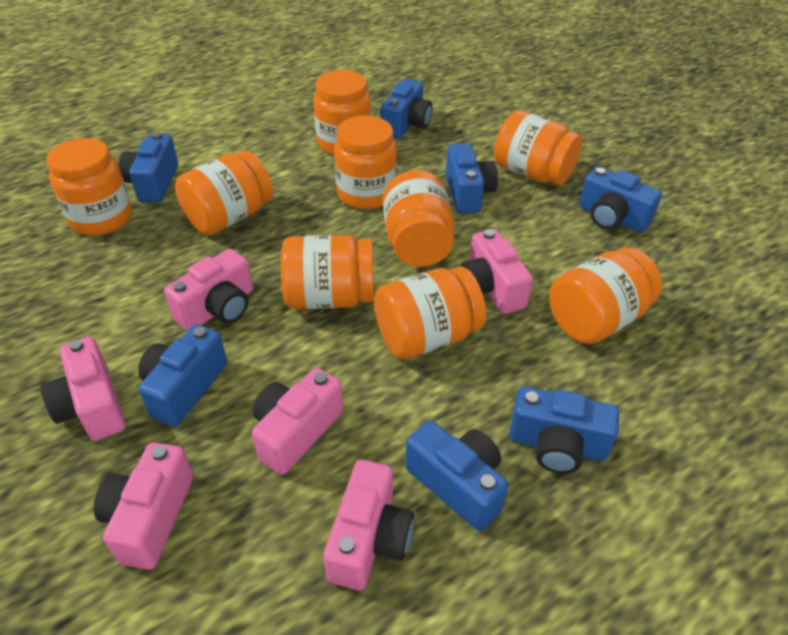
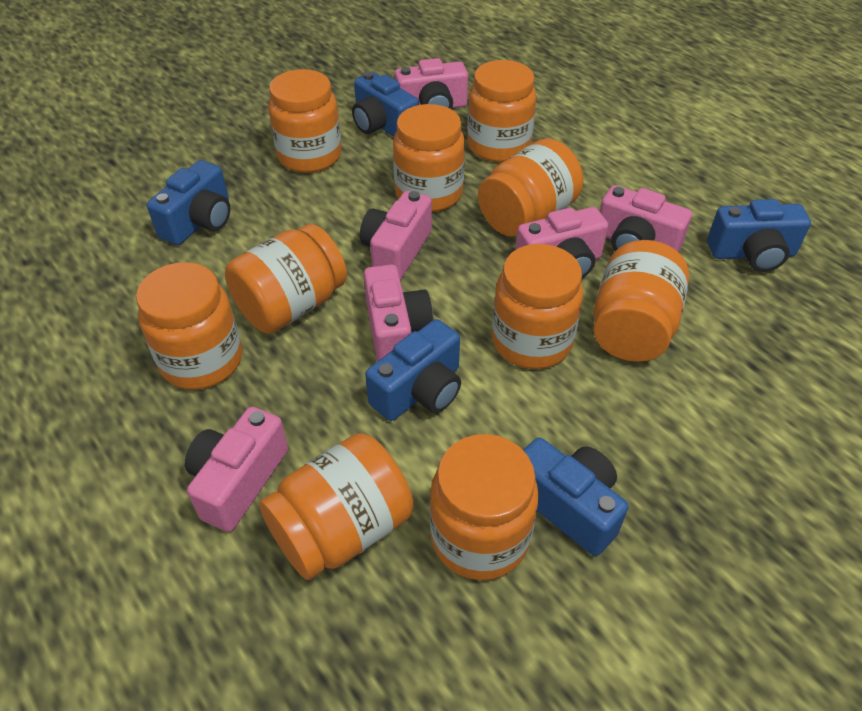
blue camera: [119,132,178,203] [138,324,227,427] [381,79,432,139] [406,421,509,531] [445,143,498,213] [509,386,619,474] [579,167,662,233] = 7 -> [147,160,230,245] [352,72,419,137] [365,319,461,421] [523,437,629,556] [707,199,811,272] = 5
orange jar: [46,138,132,236] [175,151,273,235] [281,235,374,309] [313,70,371,155] [334,116,397,209] [374,267,486,359] [383,170,455,267] [494,110,582,185] [549,247,662,344] = 9 -> [136,262,242,390] [225,224,347,334] [259,433,413,580] [268,69,341,173] [393,104,465,212] [430,434,539,580] [467,60,537,162] [478,139,583,237] [492,244,583,369] [593,240,689,362] = 10

